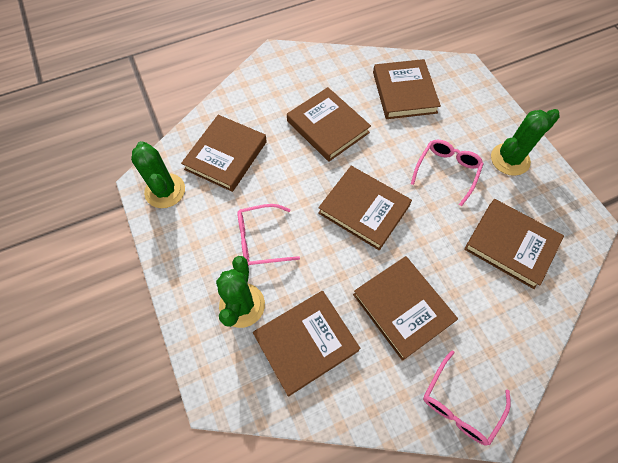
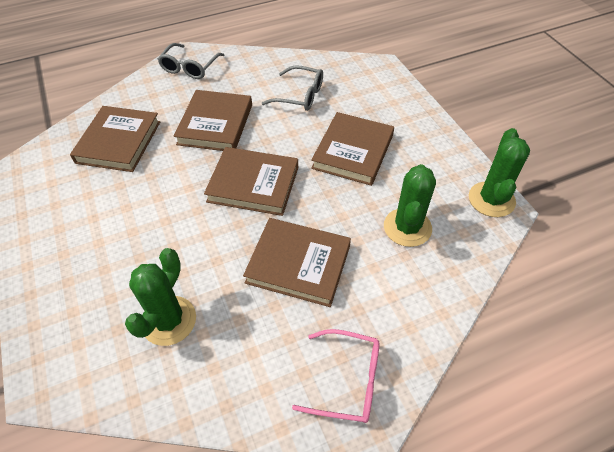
brown book: [181,115,267,192] [253,291,360,397] [287,87,371,161] [318,166,412,250] [353,256,458,361] [373,59,441,119] [464,199,564,289] = 7 -> [70,106,160,172] [174,90,252,151] [204,147,298,216] [243,218,351,307] [311,112,394,186] = 5
grey glasses: none = 0 -> [158,43,224,79] [262,65,323,111] = 2
pink glasses: [238,204,300,266] [411,140,484,206] [423,350,511,446] = 3 -> [292,329,380,423] = 1

